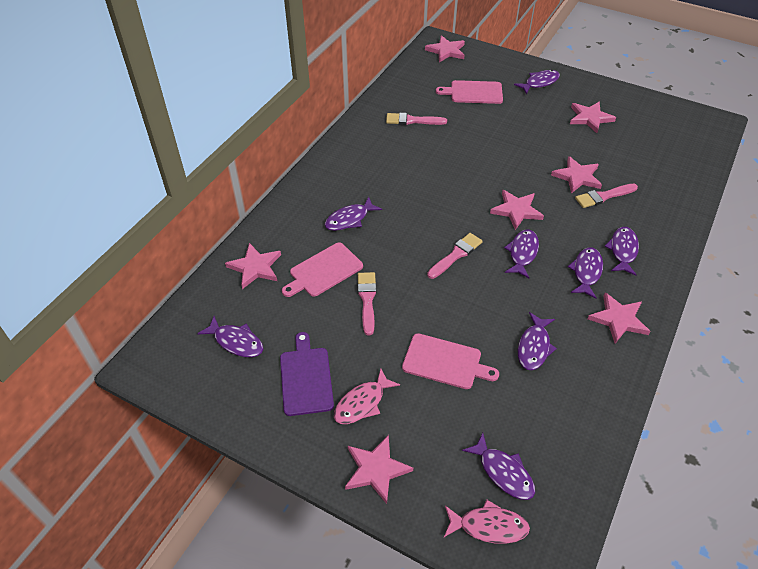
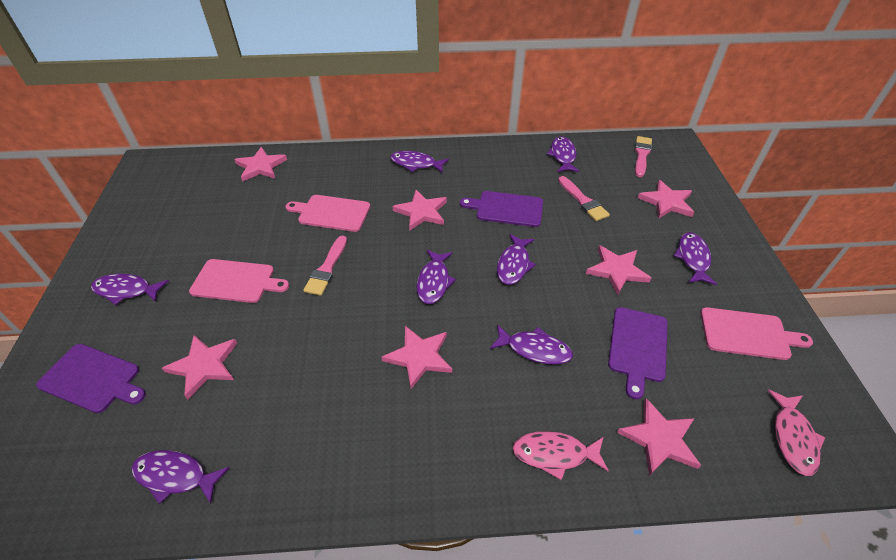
pink brush: [358,272,377,335] [386,113,447,125] [427,233,483,279] [575,184,638,208] = 4 -> [303,236,347,296] [558,176,610,221] [634,136,652,177] = 3
purple cutting board: [280,332,334,416] = 1 -> [36,344,146,413] [460,191,543,227] [608,307,668,399] = 3

